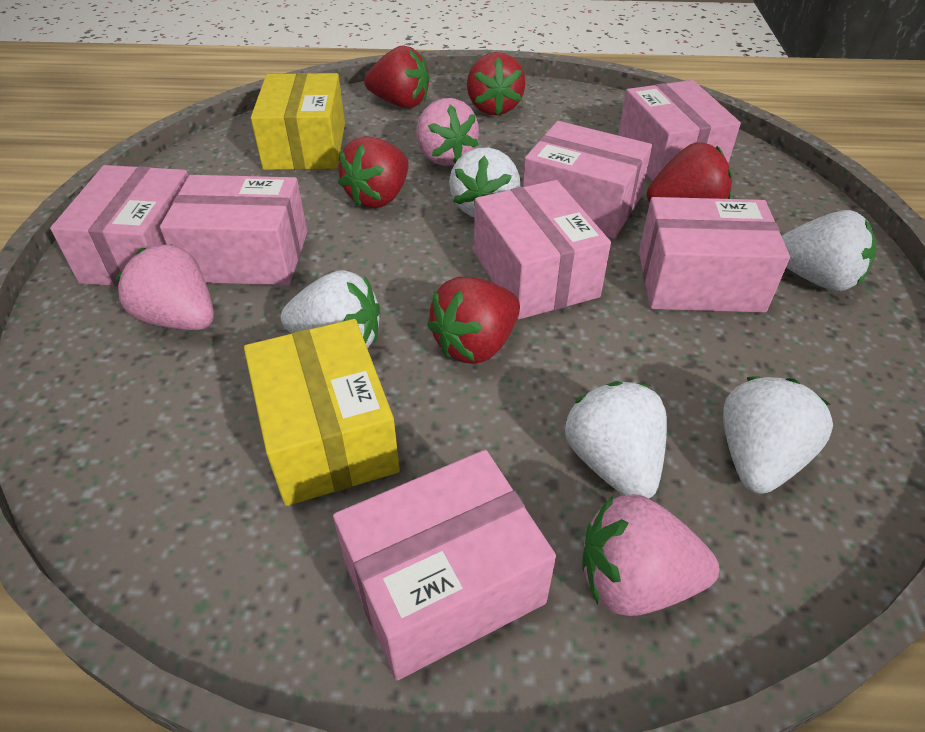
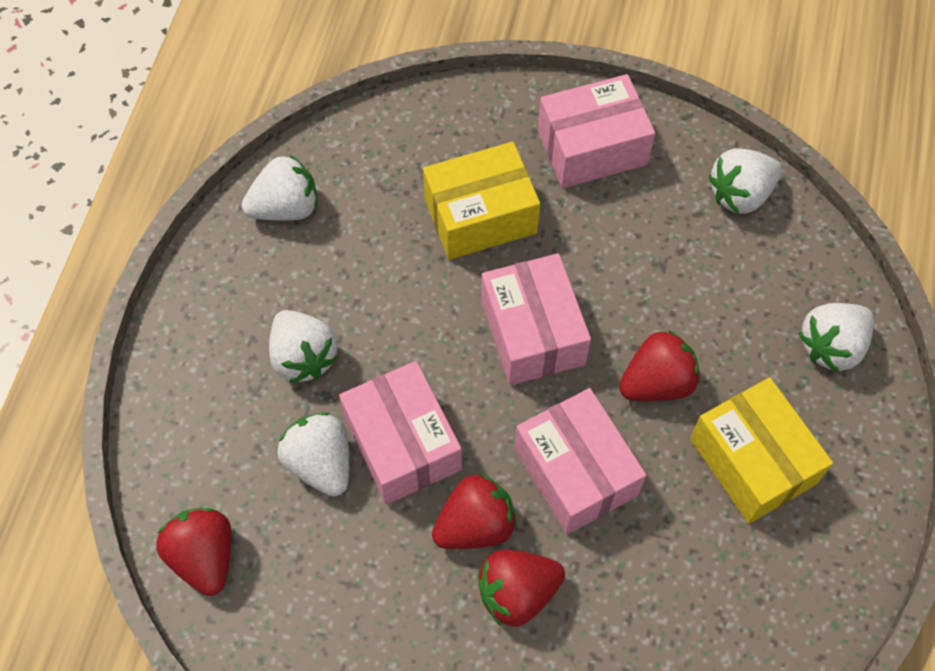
pink box: [50,165,188,287] [160,175,307,285] [333,450,556,680] [474,180,611,320] [522,121,652,239] [618,80,741,181] [639,197,790,313] = 7 -> [339,361,462,505] [481,253,591,385] [514,388,646,535] [538,74,655,188] = 4
pink strawberry: [116,244,214,330] [416,98,479,166] [582,494,719,616] = 3 -> none = 0
red strawberry: [338,136,409,208] [364,45,430,108] [427,277,520,364] [467,52,526,115] [647,143,732,203] = 5 -> [156,508,231,596] [432,473,517,549] [478,549,565,627] [619,330,700,401] = 4

